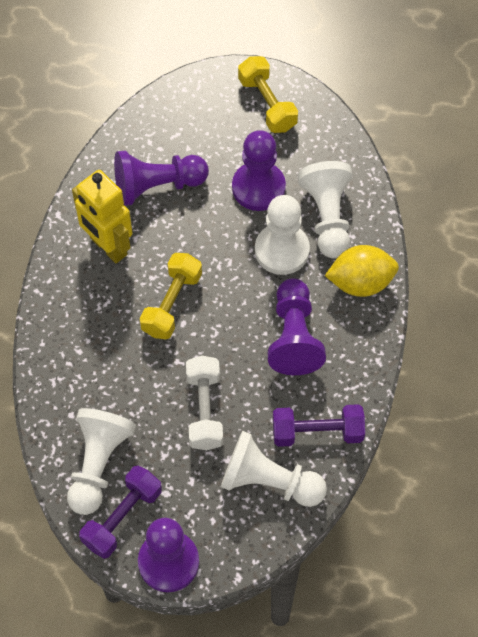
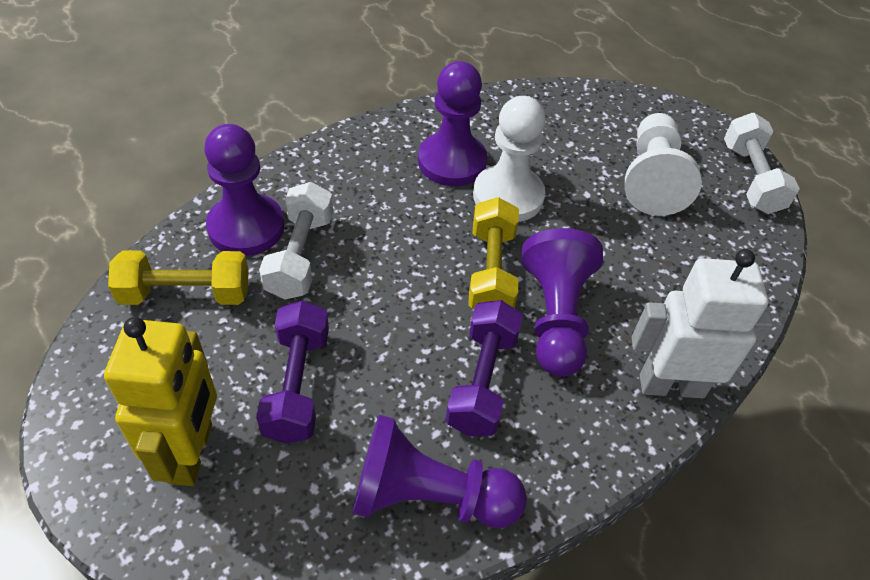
white dumbbell: [186,356,223,450] = 1 -> [259,182,333,299] [724,113,800,214] = 2
white pawn: [67,408,136,515] [221,431,327,507] [255,195,310,275] [298,161,353,259] = 4 -> [473,96,546,222] [625,113,702,216] = 2
white robot: none = 0 -> [632,249,773,398] = 1
yellow lemon: [325,245,399,297] = 1 -> none = 0

